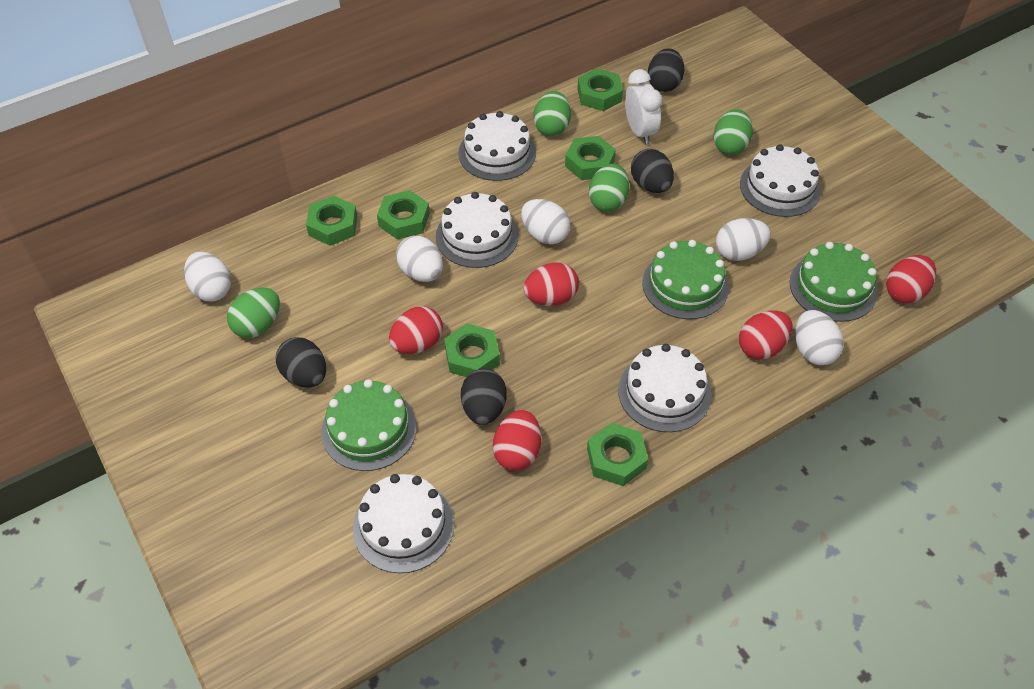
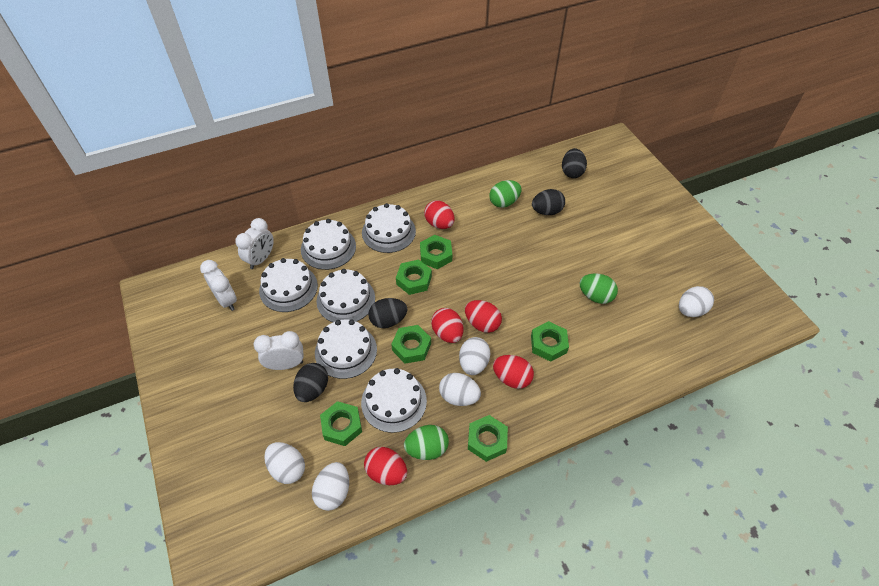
green cake: [321,379,417,471] [642,240,729,319] [790,242,878,322] = 3 -> none = 0
green egg: [227,288,280,338] [533,91,571,136] [589,163,629,212] [713,109,753,155] = 4 -> [404,425,449,460] [489,180,521,208] [579,273,618,304] = 3
white cake: [353,474,454,573] [436,192,519,268] [458,111,536,181] [618,344,712,432] [740,144,821,217] = 5 -> [259,258,318,312] [301,219,356,270] [315,320,377,379] [316,269,375,322] [361,368,427,433] [362,203,416,253] = 6
white clock: [625,69,662,145] = 1 -> [200,260,237,311] [235,218,274,269] [254,331,304,370] = 3

